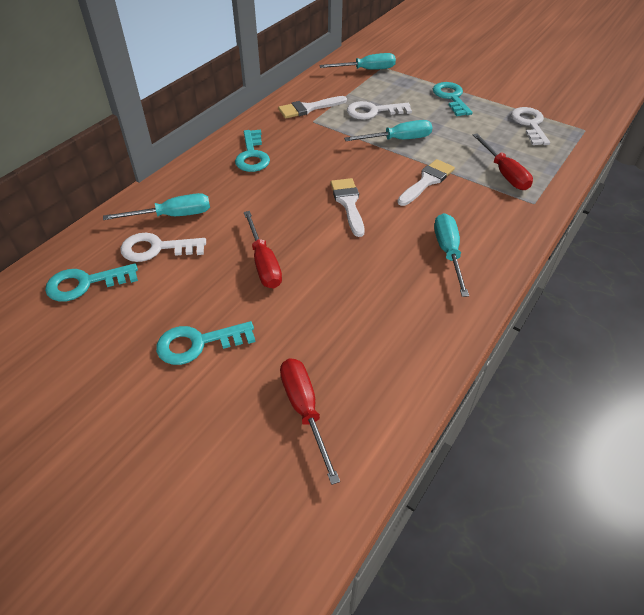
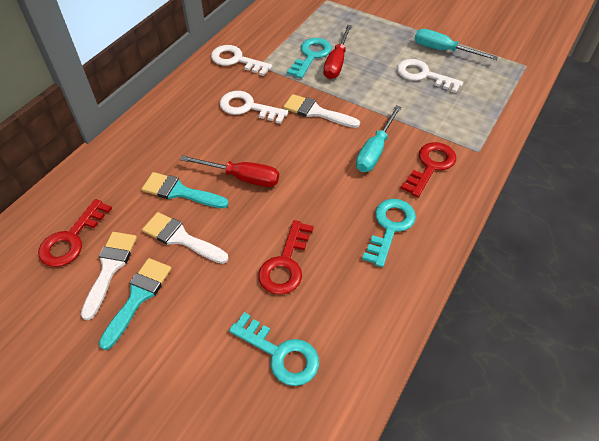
red key: none = 0 -> [38,199,112,267] [258,220,314,295] [400,142,456,197] = 3
red screwdriver: [244,211,282,289] [280,359,340,485] [473,133,533,190] = 3 -> [180,155,279,187] [323,25,352,79] = 2
turquoise brush: none = 0 -> [99,258,172,350] [142,172,229,208] = 2
turquoise key: [45,263,138,302] [156,321,256,365] [235,130,270,172] [433,82,473,116] = 4 -> [229,312,319,386] [287,38,332,79] [362,199,416,267] = 3
turquoise screwdriver: [103,193,210,220] [319,53,396,70] [344,120,432,141] [434,213,469,297] = 4 -> [356,105,401,172] [415,29,498,60] = 2

